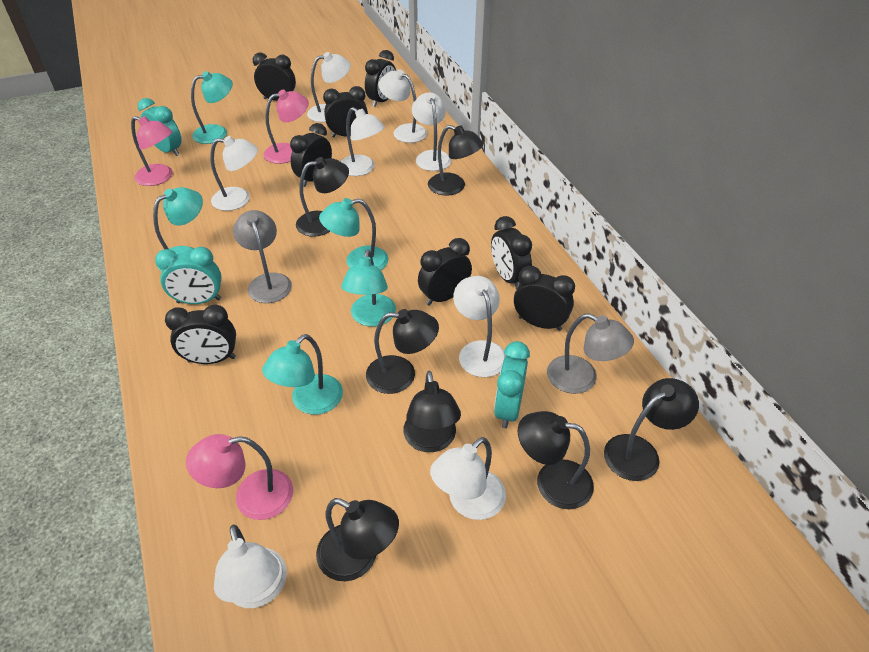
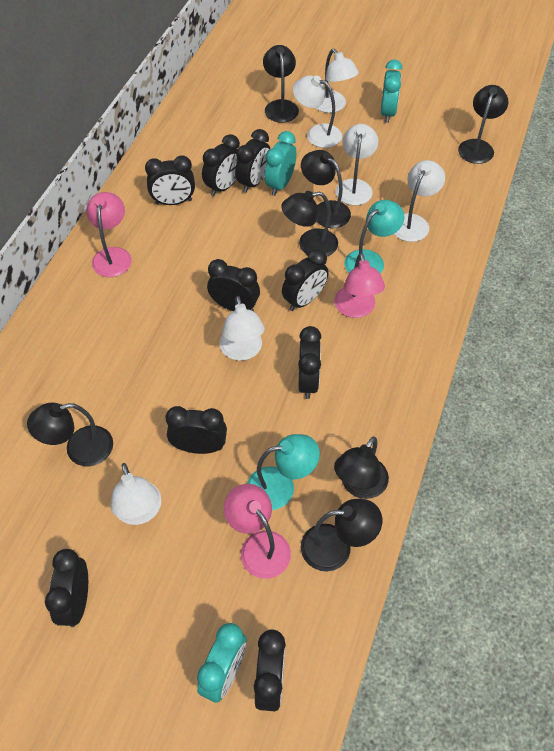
black clock: [165,305,236,364] [252,53,296,101] [290,123,332,187] [323,86,368,138] [365,50,396,107] [418,238,472,306] [491,216,532,290] [514,266,575,331] = 8 -> [45,549,88,627] [145,155,195,205] [166,406,227,454] [202,134,240,196] [207,259,260,312] [235,129,270,193] [254,629,286,711] [282,248,328,311] [298,326,322,399] = 9
grey lamp: [233,210,292,303] [547,313,634,394] = 2 -> none = 0
turquoise lamp: [153,187,203,271] [191,71,233,144] [262,334,343,415] [319,198,389,270] [341,249,396,327] = 5 -> [247,434,320,510] [344,200,404,274] = 2
white lamp: [210,136,258,211] [214,524,287,608] [307,52,351,122] [341,107,385,176] [379,69,427,143] [412,92,451,171] [430,437,506,520] [453,276,506,377] = 8 -> [110,463,161,525] [220,296,265,361] [293,76,342,148] [316,49,359,113] [336,124,378,205] [394,160,445,242] = 6

